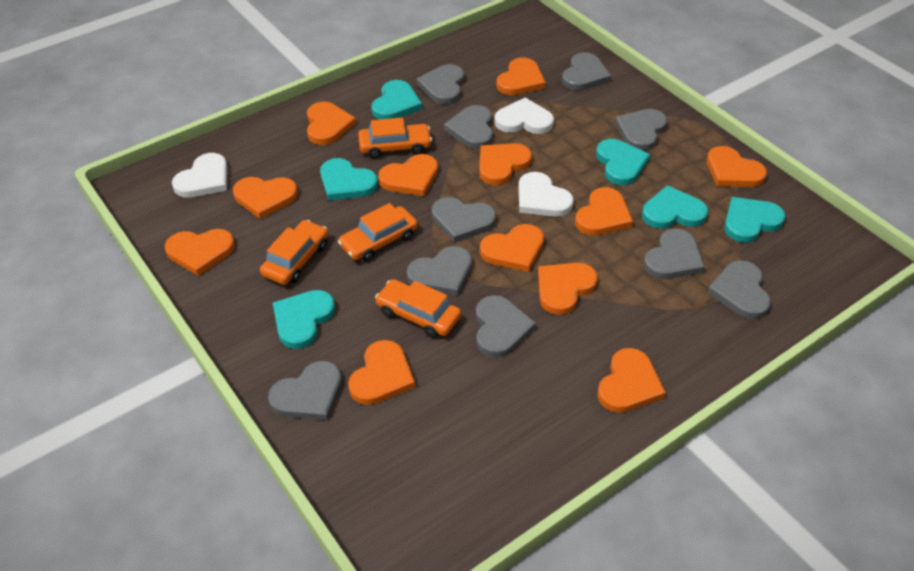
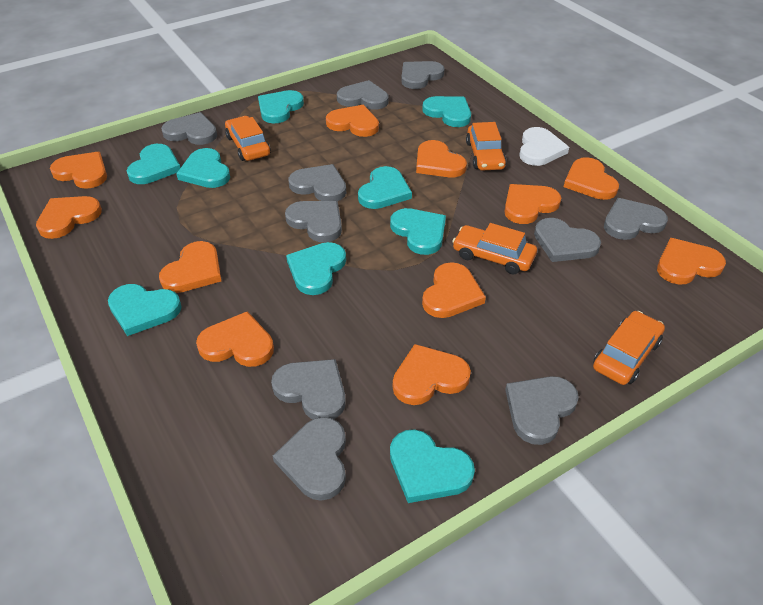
orange heart: [165,229,235,276] [233,177,298,219] [307,101,356,145] [348,340,415,405] [378,154,438,196] [479,143,532,185] [480,224,544,272] [496,57,546,95] [538,263,598,315] [575,187,633,235] [597,348,666,413] [707,146,767,187] = 12 -> [36,196,102,239] [50,152,107,189] [159,241,221,293] [196,311,274,367] [326,105,379,137] [393,344,471,405] [416,140,467,178] [422,262,486,318] [504,184,561,224] [564,157,619,200] [657,238,726,285] = 11
turquoise heart: [273,290,335,349] [320,158,378,200] [371,80,422,120] [596,139,650,185] [642,185,708,229] [724,197,786,243] = 6 -> [108,284,182,336] [126,144,180,184] [176,148,230,188] [258,90,304,123] [286,242,346,295] [358,166,412,209] [390,208,446,255] [390,429,475,503] [422,96,471,127] = 9
white heart: [172,153,228,198] [494,97,554,134] [518,172,574,217] = 3 -> [519,127,569,166] = 1

